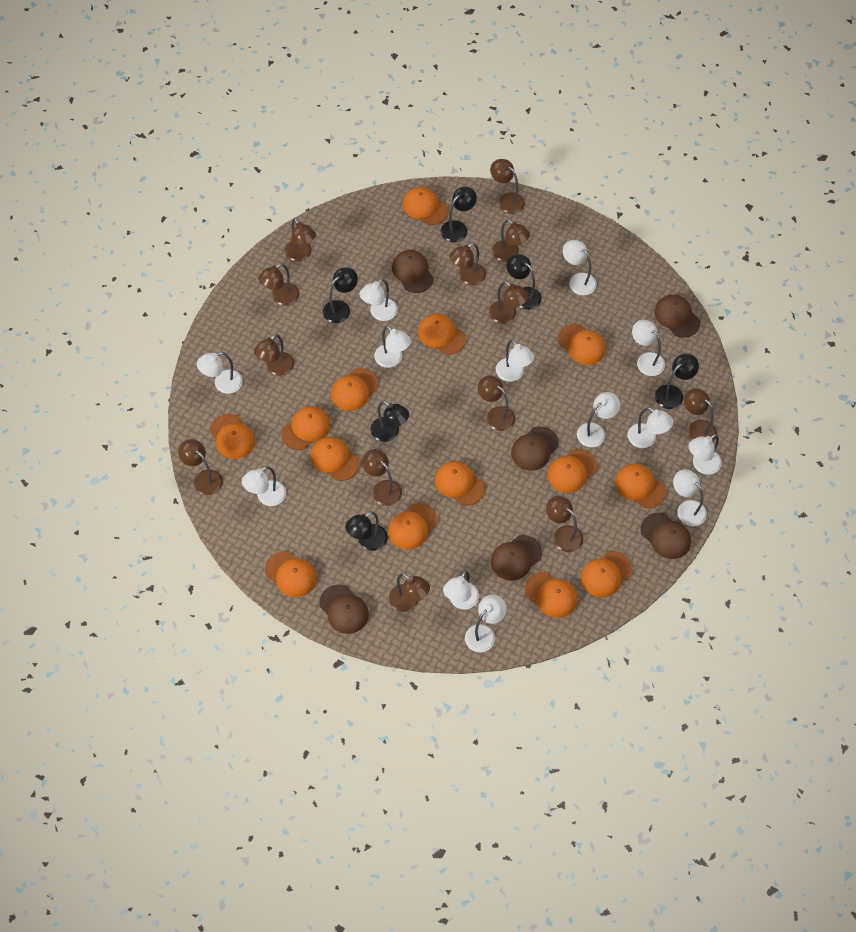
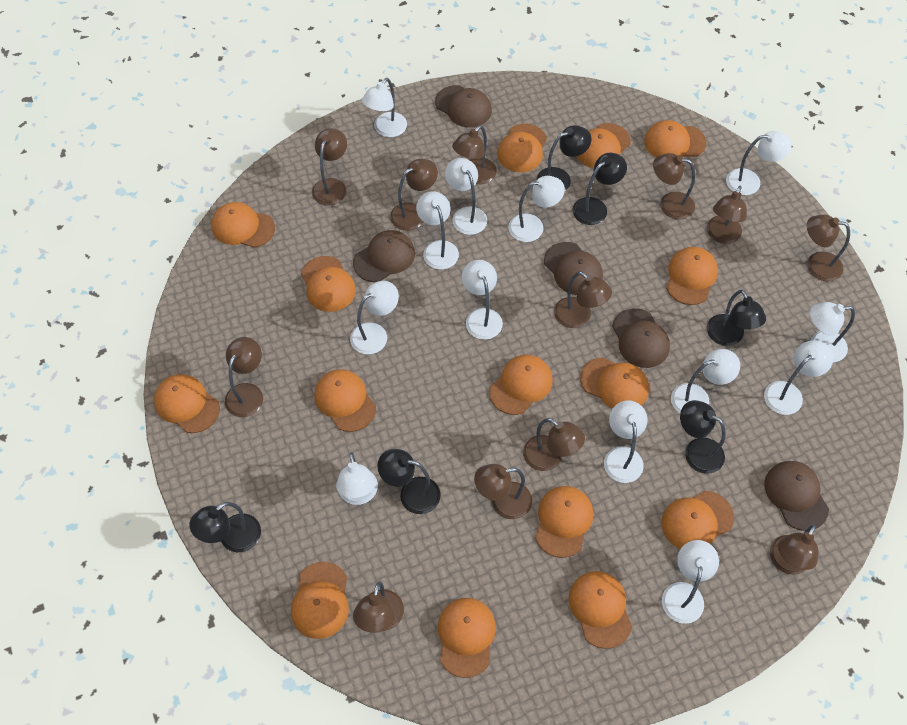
brown cap: [319,585,369,634] [392,250,434,293] [491,535,542,580] [511,426,559,471] [641,513,691,559] [654,294,700,338] = 6 -> [353,230,415,282] [435,85,492,128] [544,242,603,295] [612,308,670,368] [764,461,829,531] = 5
brown lamp: [178,439,223,495] [254,334,294,376] [258,263,299,306] [285,218,316,262] [362,449,402,506] [389,573,430,612] [449,243,486,286] [478,375,515,431] [489,281,529,324] [490,159,525,214] [492,219,530,262] [546,496,583,552] [684,388,717,442] = 13 -> [225,337,263,417] [312,128,347,206] [353,582,404,633] [390,159,438,231] [452,125,497,184] [474,464,532,519] [523,418,585,471] [554,271,612,328] [653,153,695,220] [707,186,747,244] [770,524,819,575] [807,215,850,281] = 12
orange cap: [210,414,255,459] [265,551,317,597] [281,406,330,450] [310,436,360,481] [331,368,379,411] [388,503,438,549] [403,187,448,225] [418,313,466,355] [435,461,485,505] [525,572,578,618] [547,449,597,493] [558,324,606,365] [581,551,632,597] [615,463,666,508] = 14 -> [154,374,220,433] [211,202,275,248] [291,561,349,639] [301,256,356,312] [314,369,376,432] [438,598,496,678] [489,355,552,415] [497,124,547,172] [535,486,593,558] [569,571,632,649] [576,123,631,168] [580,357,649,409] [644,120,706,157] [661,491,734,549] [666,247,718,305] = 15

